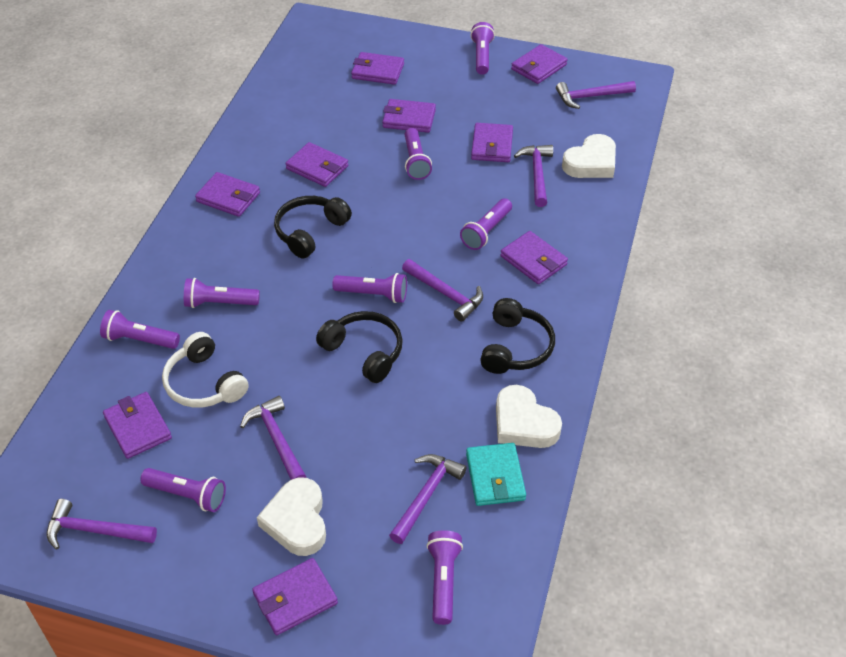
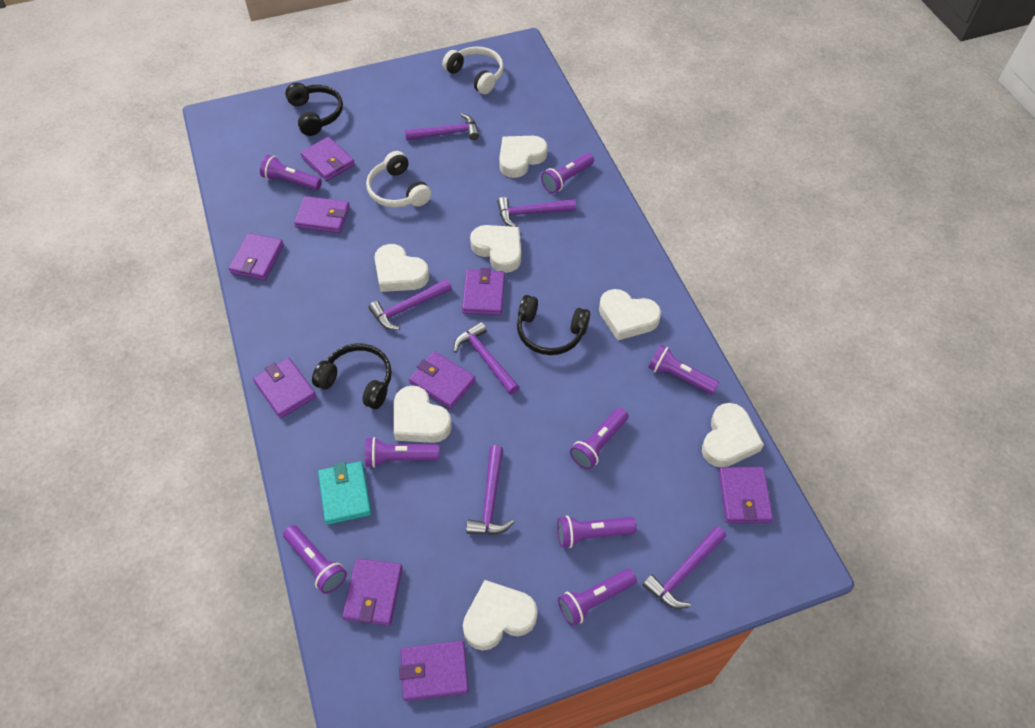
white headphones: [162,332,249,408] = 1 -> [366,151,431,208] [442,46,504,94] = 2
white heart: [257,477,326,556] [496,385,562,448] [562,134,616,178] = 3 -> [374,244,429,292] [394,385,452,443] [463,580,538,651] [470,225,521,273] [499,136,548,178] [599,289,661,340] [702,403,764,467] = 7

